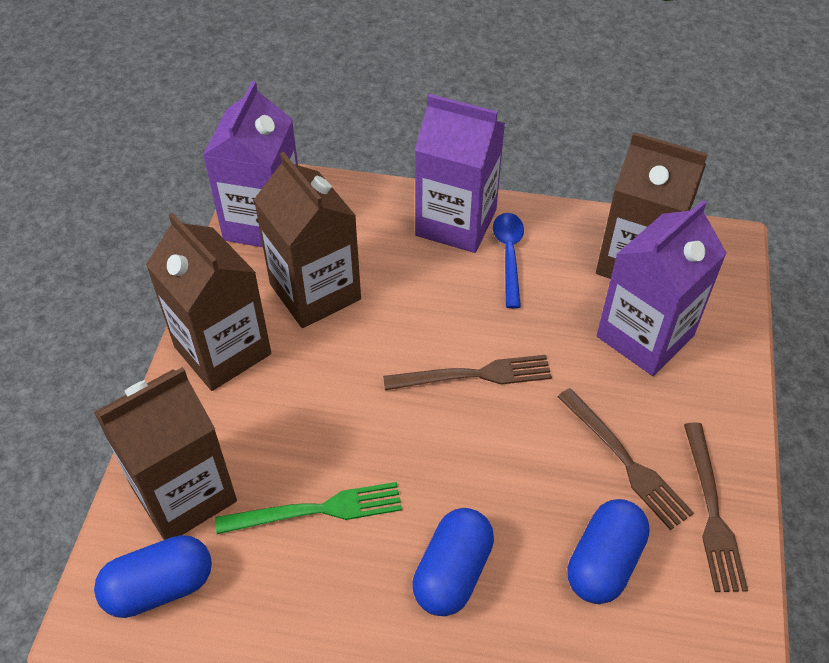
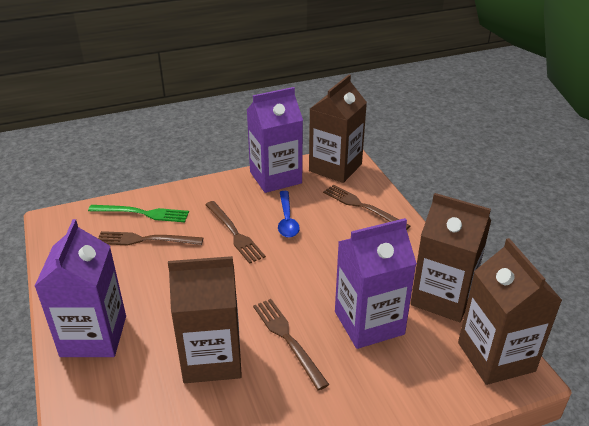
blue capsule: [94,535,212,618] [412,508,494,616] [568,499,649,604] = 3 -> none = 0
brown fork: [383,355,552,390] [557,388,694,530] [684,423,748,592] = 3 -> [98,231,203,245] [205,201,266,264] [253,299,329,391] [323,185,410,230] = 4

